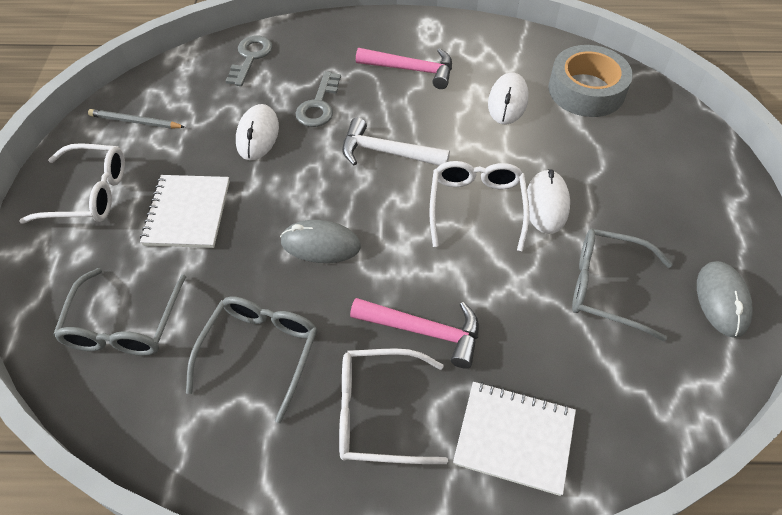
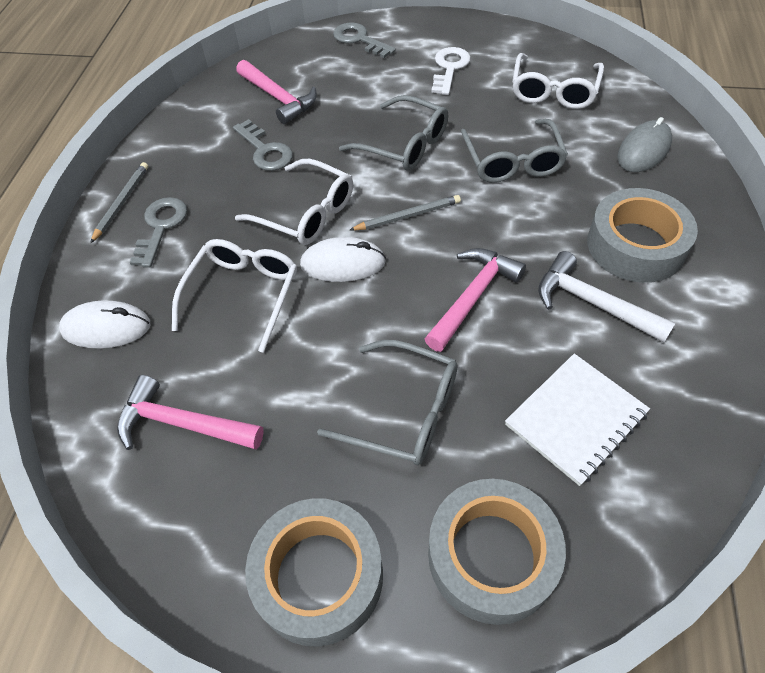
grey key: [226,36,272,86] [296,71,341,127] = 2 -> [130,197,187,268] [233,119,293,171] [333,22,396,58] = 3
grey mouse: [280,220,361,263] [697,261,752,338] = 2 -> [617,117,672,172] = 1
grey pencil: [88,109,185,129] = 1 -> [90,162,148,244] [350,195,461,231] = 2
grey tape: [549,45,633,117] = 1 -> [245,498,383,647] [428,479,566,625] [587,188,698,283] = 3
pink hammer: [350,298,479,369] [356,48,452,89] = 2 -> [117,375,264,450] [236,60,317,124] [425,248,526,352] = 3
white key: none = 0 -> [431,47,471,95] = 1
white mouse: [236,104,279,160] [488,73,529,124] [527,169,570,234] = 3 -> [59,300,150,349] [300,237,386,282] = 2
white notebook: [140,175,230,248] [453,382,576,496] = 2 -> [505,354,650,486] = 1

